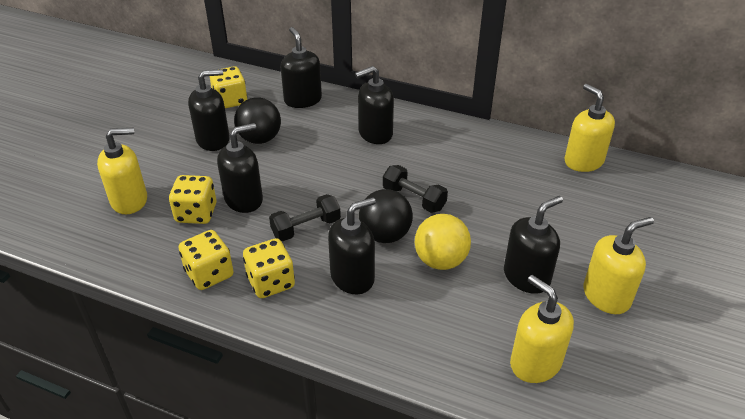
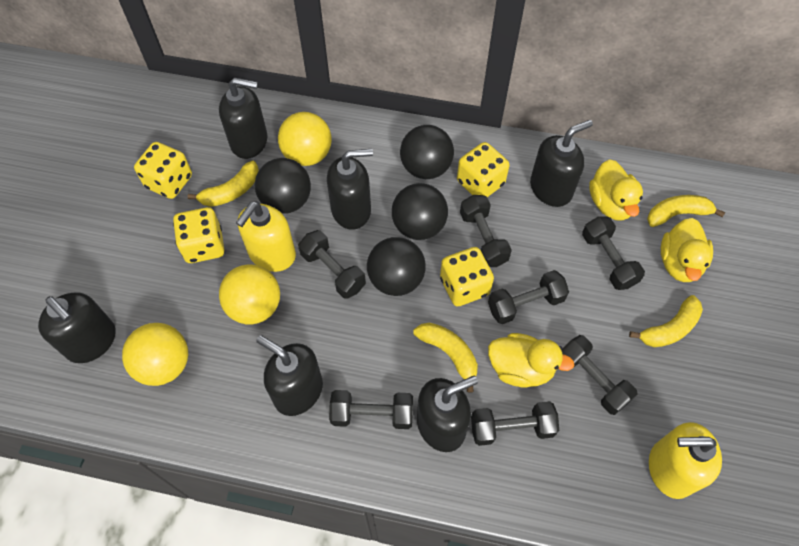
black ball: [234,97,281,144] [359,189,413,243] = 2 -> [255,158,311,214] [367,237,426,296] [392,183,448,240] [400,125,454,179] = 4
black dumbbell: [269,194,341,241] [383,165,448,213] = 2 -> [298,230,366,299] [329,390,413,429] [460,195,512,267] [471,401,559,446] [488,270,569,324] [562,335,638,415] [582,216,645,290] = 7
yellow ball: [415,214,471,270] = 1 -> [122,323,188,386] [219,264,280,324] [278,112,332,166] = 3
yellow banana: none = 0 -> [187,161,259,207] [413,323,478,393] [629,295,703,347] [647,195,725,227] = 4
yellow duck: none = 0 -> [488,333,575,388] [589,159,643,221] [661,218,713,282] = 3
yellow soap dispenser: [97,128,147,214] [510,275,574,383] [565,84,615,172] [583,217,654,314] = 4 -> [236,201,296,272] [649,422,722,499] = 2

